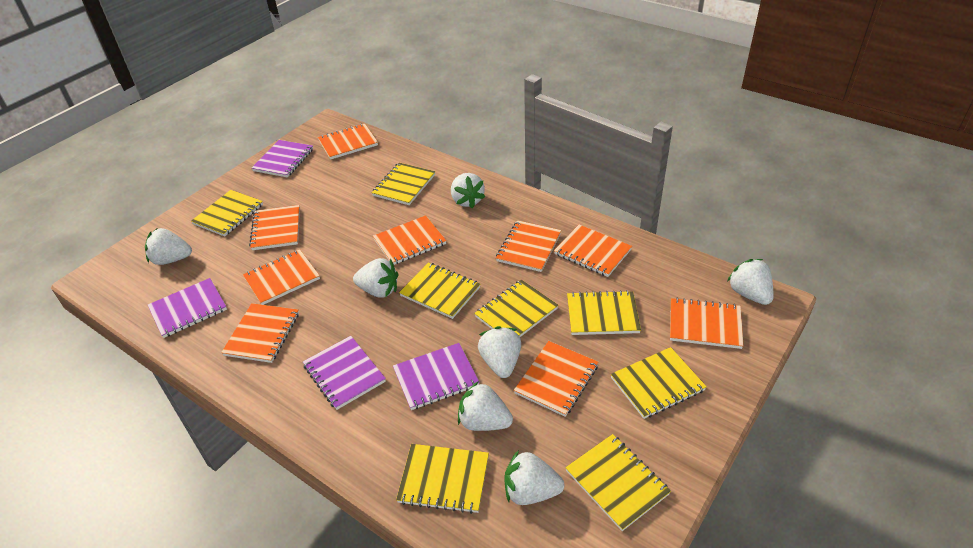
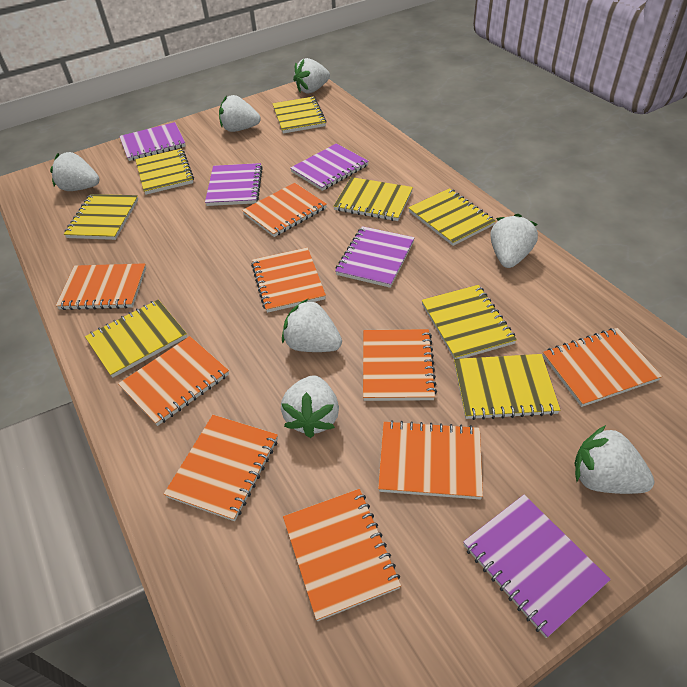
purple notebook: [148,278,227,338] [252,140,313,178] [303,336,386,410] [393,343,480,410] = 4 -> [119,122,186,161] [205,163,263,206] [290,143,369,191] [335,226,415,288] [463,495,611,638] = 5

